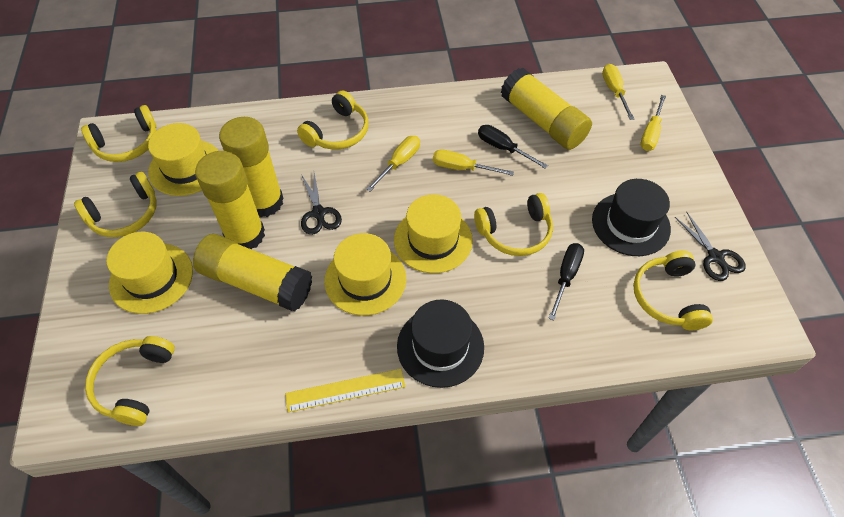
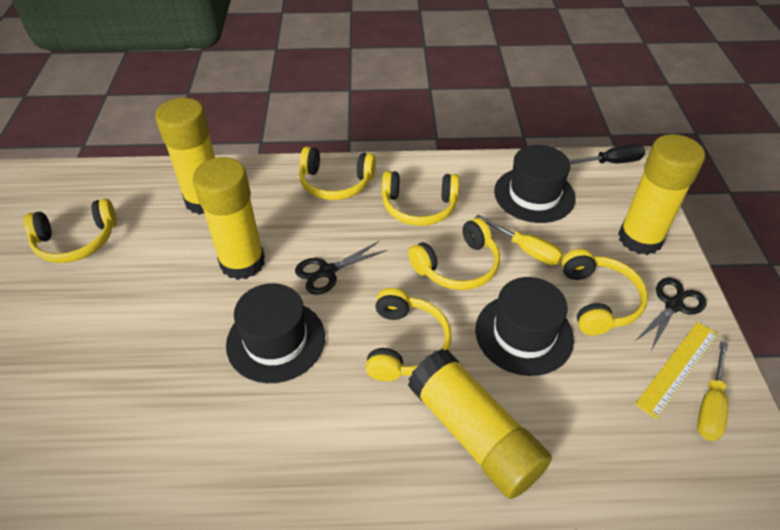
black hat: [397,299,484,388] [592,179,671,256] = 2 -> [226,283,325,383] [475,277,574,376] [494,145,576,223] = 3
black screwdriver: [478,125,548,169] [548,243,584,321] = 2 -> [569,144,645,164] = 1
yellow hat: [107,232,193,314] [148,123,219,196] [324,233,406,316] [394,194,473,273] = 4 -> none = 0
yellow screwdriver: [366,136,420,191] [433,149,514,176] [602,64,634,120] [640,95,666,151] = 4 -> [475,214,563,265] [697,341,728,441] = 2

